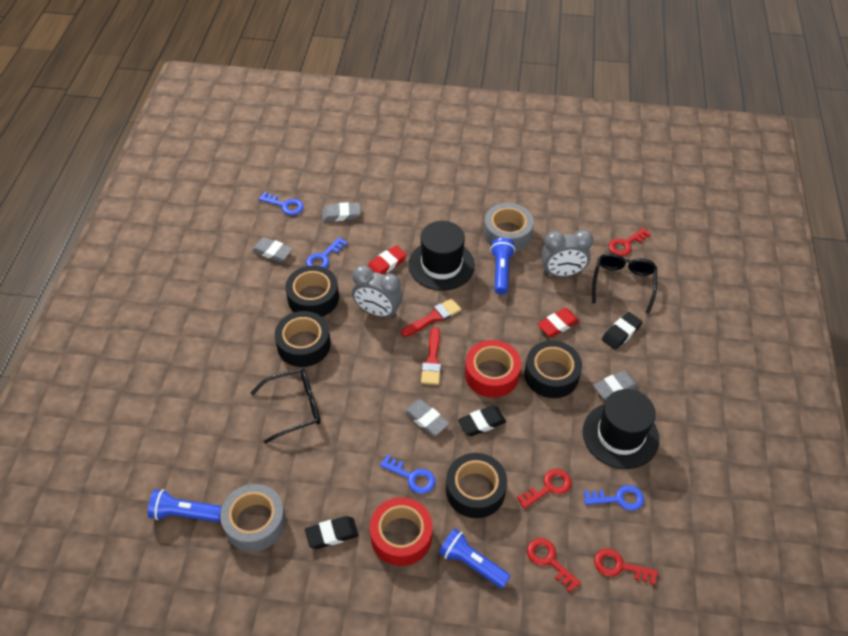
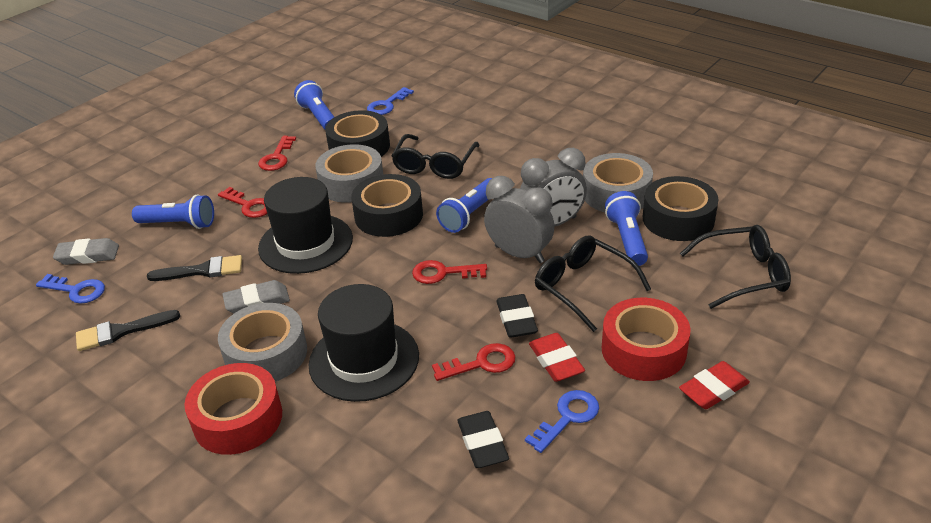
black brush: none = 0 -> [76,310,180,351] [147,255,242,281] = 2
black eraser: [305,516,359,549] [458,406,506,436] [602,312,643,350] = 3 -> [457,411,509,468] [496,294,538,338] = 2
black glasses: [251,368,320,444] [592,253,657,314] = 2 -> [392,134,480,179] [535,235,651,332] [680,225,791,309] = 3
black tape: [275,311,331,367] [285,265,339,317] [446,453,507,518] [524,341,582,398] = 4 -> [325,110,390,157] [351,174,423,237] [643,176,719,241] = 3
blue flashlight: [148,489,222,522] [439,528,510,589] [490,238,515,294] = 3 -> [132,194,214,229] [294,80,334,130] [436,178,492,233] [605,191,648,266] = 4
blue key: [259,192,304,215] [306,237,348,268] [380,454,435,494] [584,485,644,511] = 4 -> [36,274,105,304] [367,87,414,115] [525,390,599,453] = 3
grey eraser: [252,237,293,262] [322,202,361,221] [404,400,449,436] [593,370,639,400] = 4 -> [53,238,119,265] [222,280,290,314] = 2
grey tape: [220,484,286,552] [484,203,534,251] = 2 -> [218,303,307,381] [315,144,383,203] [583,153,653,212] = 3
red brush: [401,298,461,337] [421,327,441,385] = 2 -> none = 0

